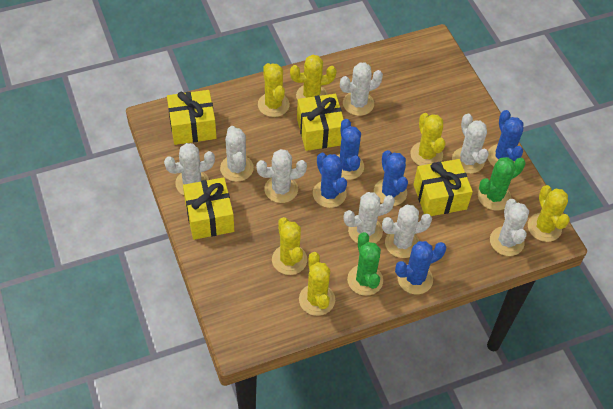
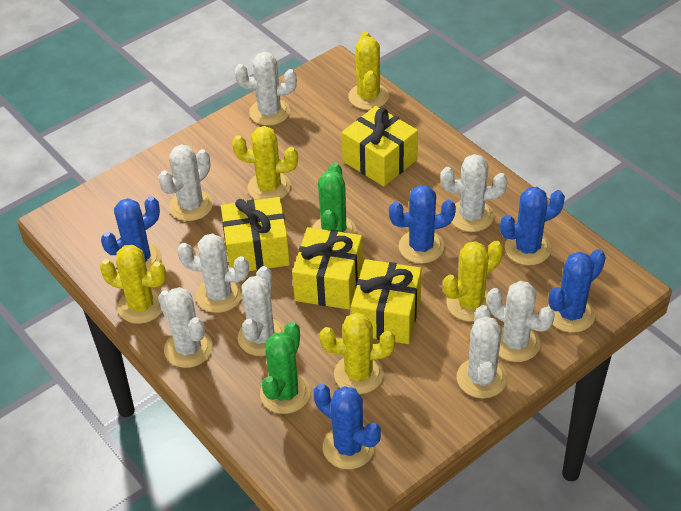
yellow cactus: [258,63,290,117] [272,217,307,275] [290,55,337,100] [299,252,335,316] [411,113,445,166] [528,185,570,242] = 6 -> [100,245,166,324] [232,126,298,200] [320,312,395,394] [348,32,389,110] [443,240,503,322] = 5

